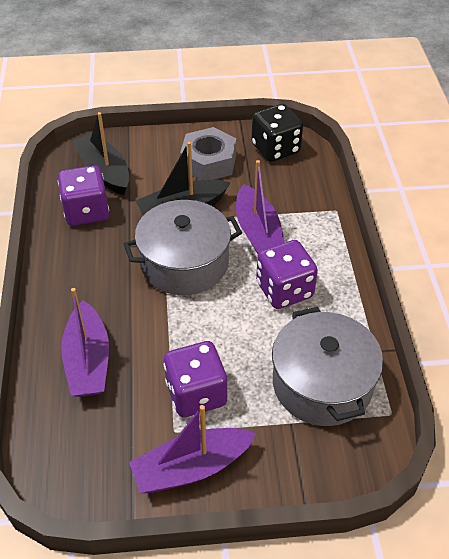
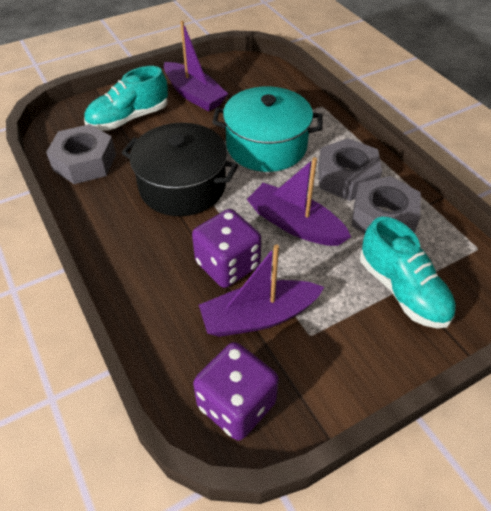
black boat: [73,112,129,195] [135,142,230,216] = 2 -> none = 0
black dice: [251,104,303,162] = 1 -> none = 0
black pot: none = 0 -> [122,123,238,216] = 1
grey nut: [180,127,236,180] = 1 -> [46,124,116,184] [318,138,382,201] [351,176,421,234] = 3
grey pot: [124,200,242,295] [272,307,383,426] = 2 -> none = 0
purple dice: [58,165,109,226] [164,341,227,417] [256,240,318,309] = 3 -> [192,209,261,288] [193,342,279,441] = 2
turquoise pot: none = 0 -> [212,87,322,172] = 1
turquoise shoe: none = 0 -> [84,66,168,131] [360,217,456,329] = 2

